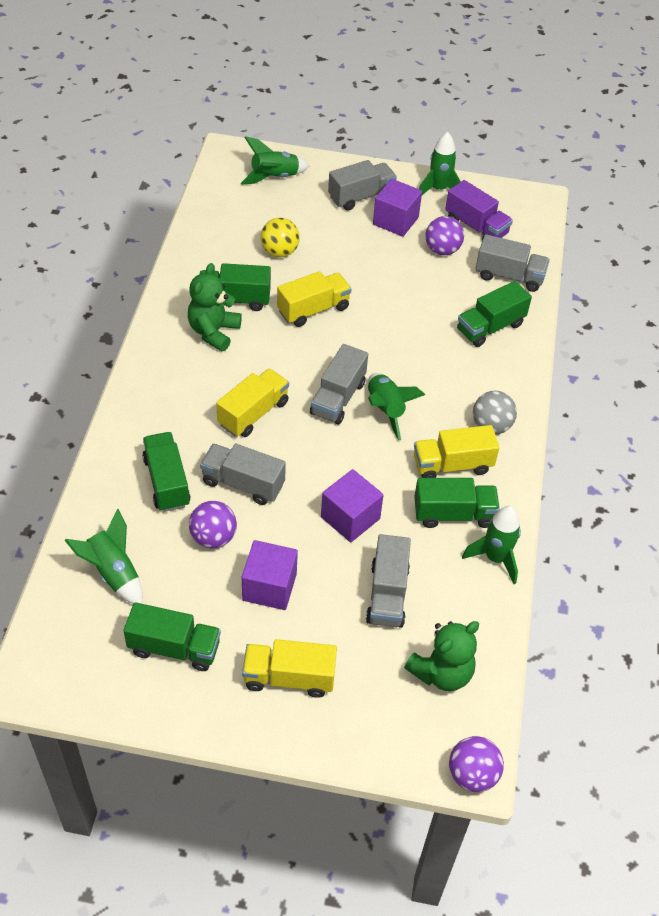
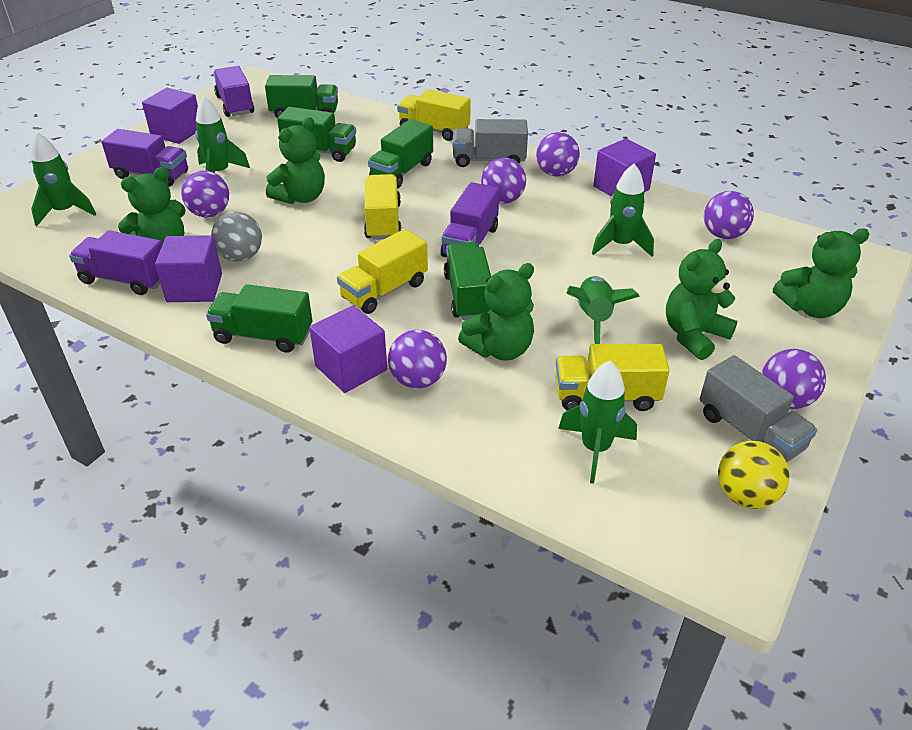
green teddy bear: [188,263,242,351] [404,621,479,691] = 2 -> [118,167,186,244] [266,117,325,204] [458,263,534,361] [666,239,738,360] [773,229,869,318] = 5
grey truck: [200,444,286,505] [310,344,368,425] [328,160,397,210] [366,534,411,628] [476,234,550,292] = 5 -> [453,119,528,167] [700,355,817,462] = 2
purple ball: [189,501,237,548] [425,216,464,255] [449,736,504,792] = 3 -> [181,170,229,218] [388,330,447,388] [481,158,526,204] [536,132,580,176] [704,191,754,239] [762,349,826,409] = 6
purple cube: [242,540,298,610] [321,469,383,542] [373,179,422,237] = 3 -> [142,88,198,144] [155,235,222,302] [309,305,387,393] [593,138,656,197] = 4
purple truck: [445,180,513,240] = 1 -> [69,230,163,295] [101,129,188,187] [213,66,254,117] [441,182,499,257] = 4

